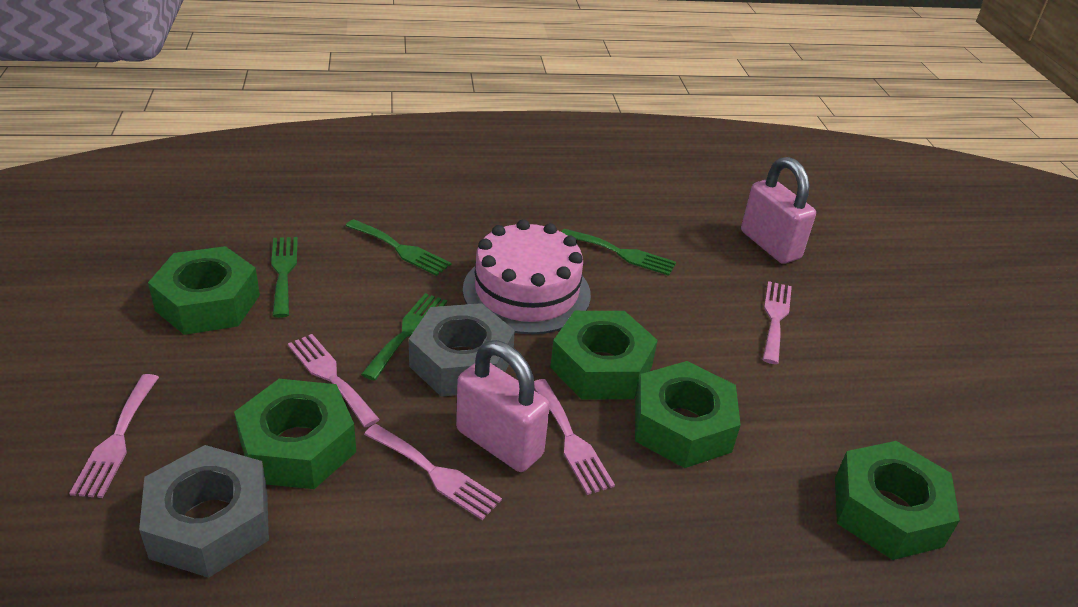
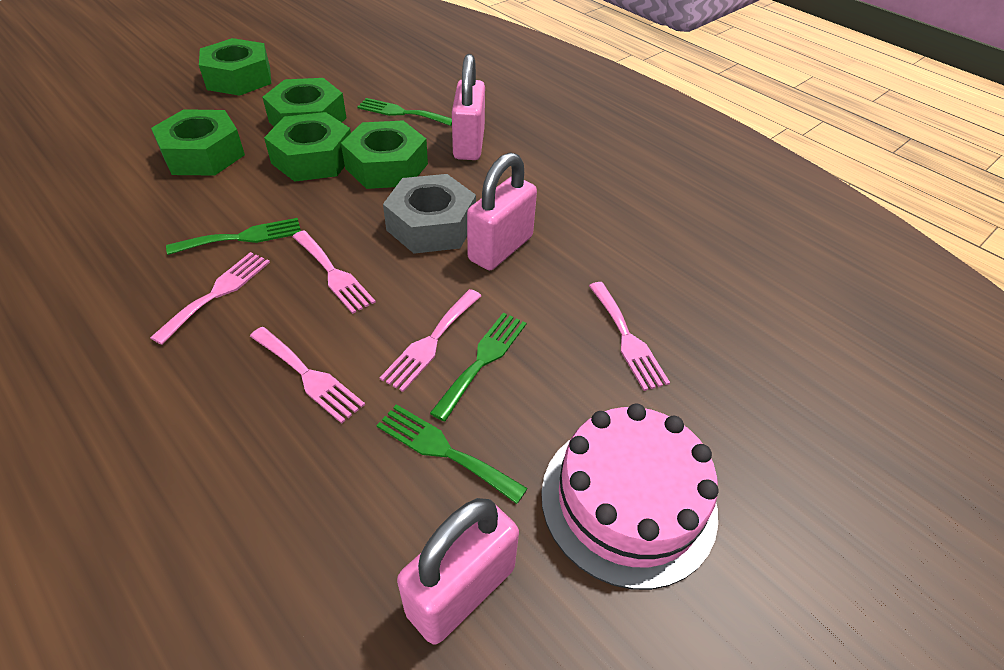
grey nut: [139,445,269,578] [409,303,515,397] = 2 -> [383,174,476,254] = 1
pink padlock: [456,340,550,472] [741,157,816,264] = 2 -> [397,498,519,645] [452,54,485,160] [467,152,537,270] = 3

